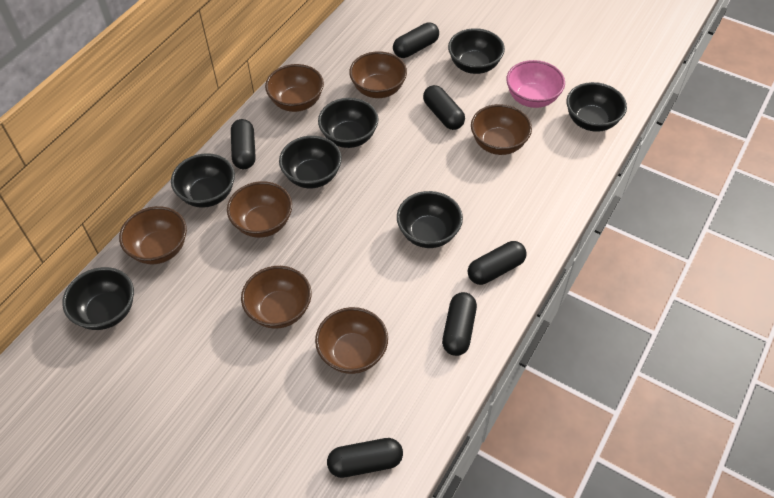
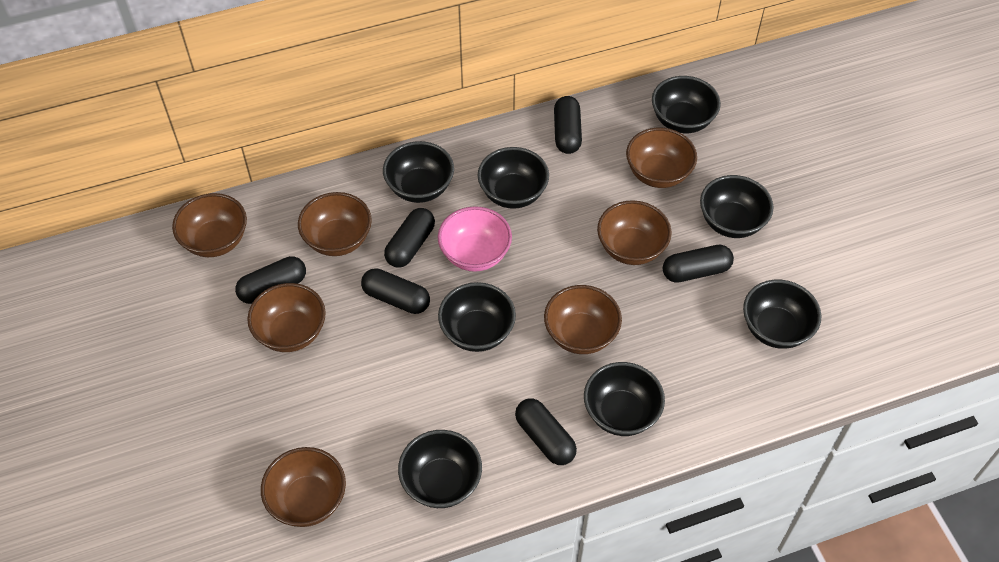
black bowl: [62,267,134,330] [171,153,235,208] [279,136,342,188] [318,98,378,148] [397,191,463,248] [448,28,505,74] [566,82,627,132] = 7 -> [383,141,454,203] [398,430,482,508] [438,282,516,352] [478,147,549,209] [584,362,665,436] [652,76,721,133] [700,175,774,238] [743,280,821,349] = 8

